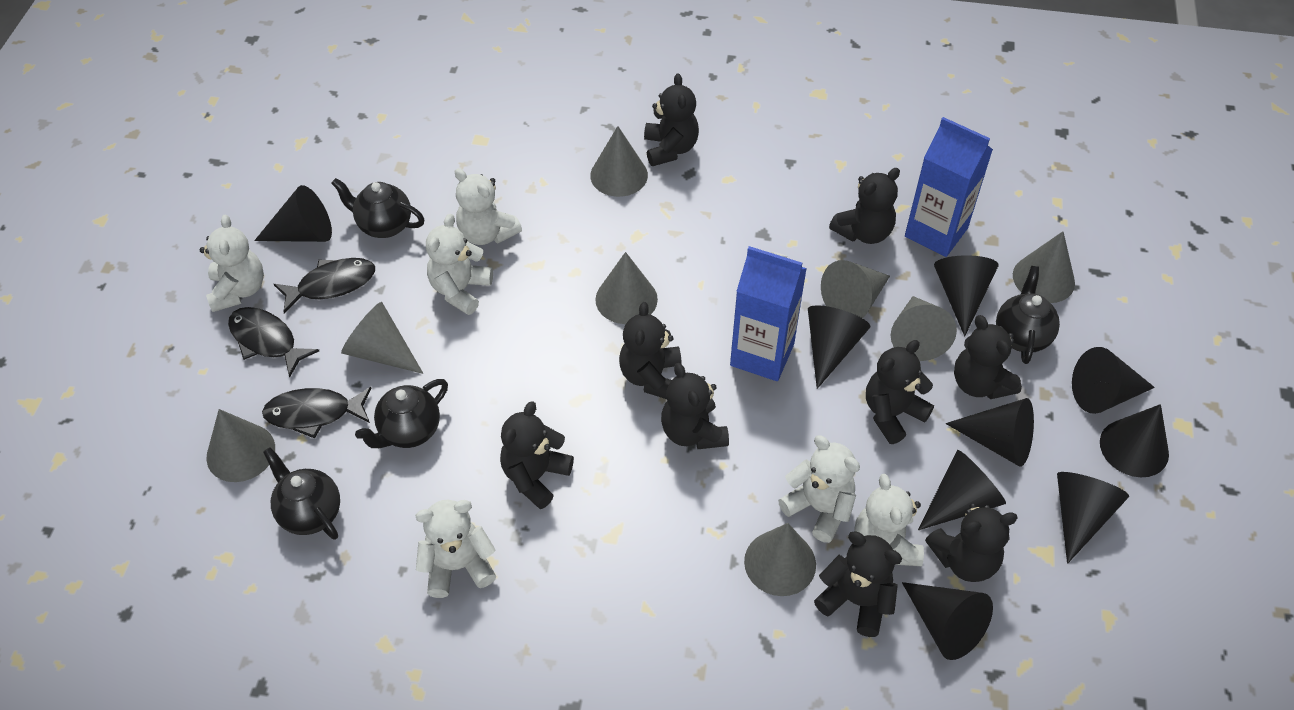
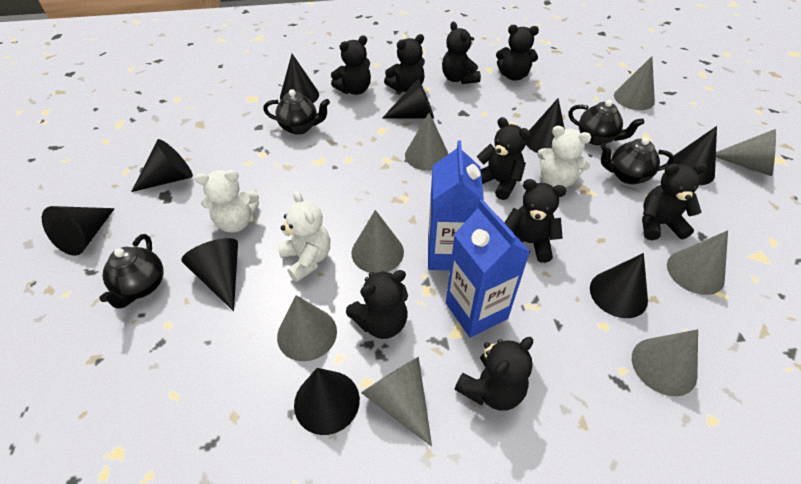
black fish: [228,307,319,378] [262,387,371,438] [274,258,375,313] = 3 -> none = 0
white teddy bear: [200,215,264,312] [415,500,496,598] [426,214,493,315] [455,168,522,245] [778,435,860,543] [855,474,924,566] = 6 -> [195,170,259,233] [278,191,330,282] [537,126,591,188] = 3

